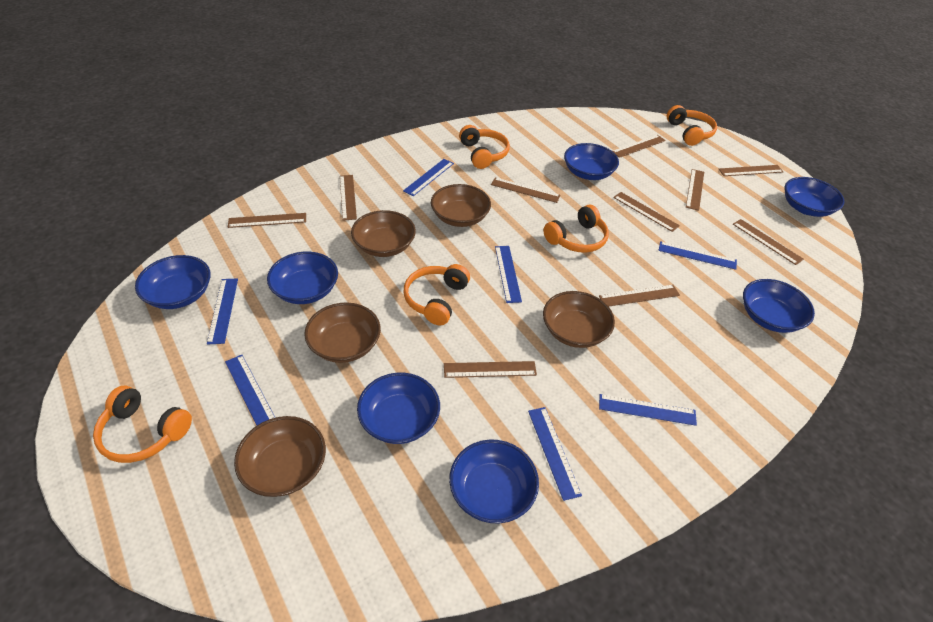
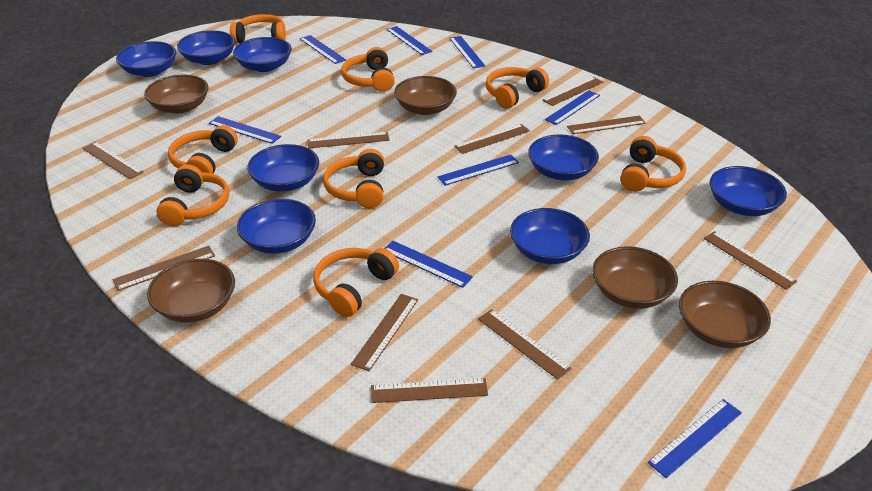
blue bowl: [135,255,211,309] [267,252,338,304] [357,373,440,444] [449,439,539,524] [564,143,619,180] [743,279,815,333] [785,177,845,217] = 7 -> [116,41,176,77] [177,30,235,65] [233,37,292,72] [237,199,316,254] [247,144,319,192] [510,208,590,264] [528,134,599,180] [710,166,787,216] = 8
blue ruler: [207,278,238,345] [225,355,275,425] [403,159,454,196] [495,246,522,303] [528,407,582,501] [599,394,697,426] [659,241,737,270] = 7 -> [209,116,281,144] [300,35,346,64] [384,241,473,288] [386,26,432,55] [437,155,519,186] [449,36,485,69] [545,90,600,125] [647,399,742,478] = 8
orange headphones: [93,386,192,463] [404,264,470,325] [459,125,510,169] [543,205,609,253] [667,105,717,146] = 5 -> [156,164,229,226] [168,125,238,174] [230,14,286,44] [313,248,399,317] [323,149,384,208] [341,47,395,92] [486,67,549,108] [620,136,686,192] = 8

